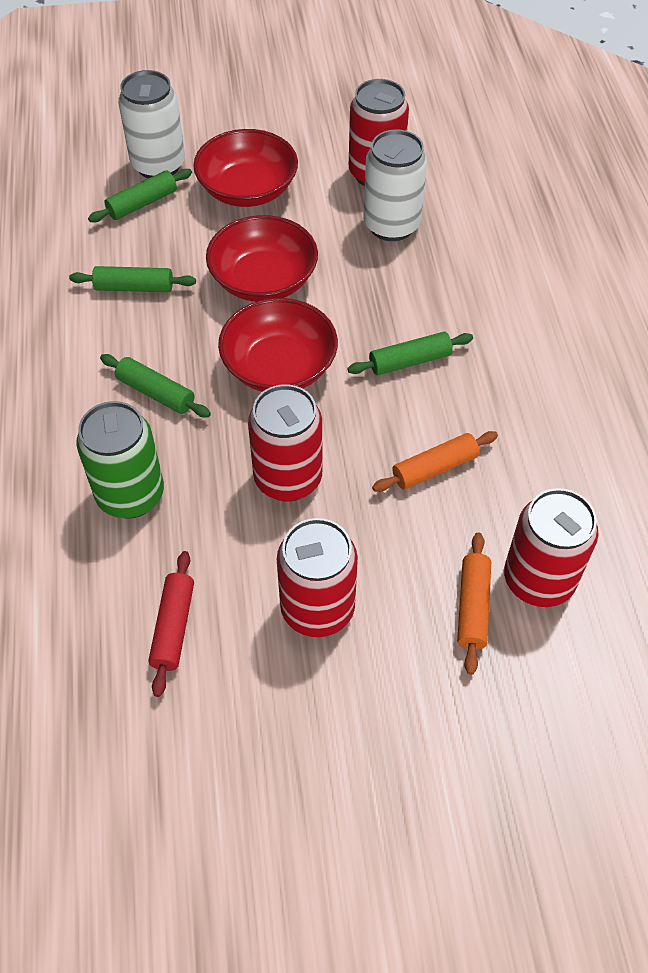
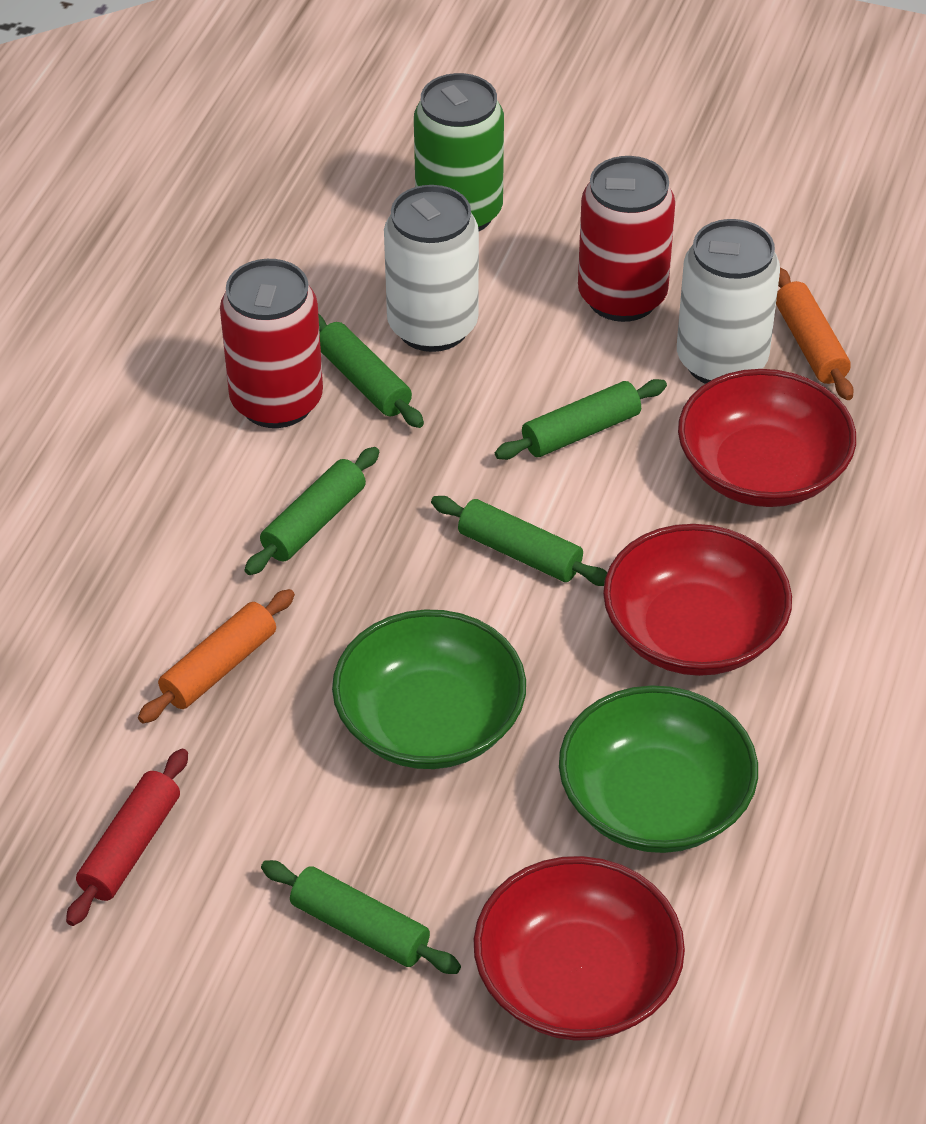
green bowl: none = 0 -> [332,609,526,769] [559,685,758,853] = 2
green rolling pin: [69,266,196,292] [88,169,192,222] [100,354,211,418] [347,332,473,375] = 4 -> [245,447,379,575] [261,860,461,974] [318,314,424,428] [431,496,607,586] [495,379,667,460] = 5
red can: [248,384,322,502] [277,518,358,637] [349,79,409,186] [504,488,599,607] = 4 -> [220,259,323,428] [578,156,675,322] = 2

